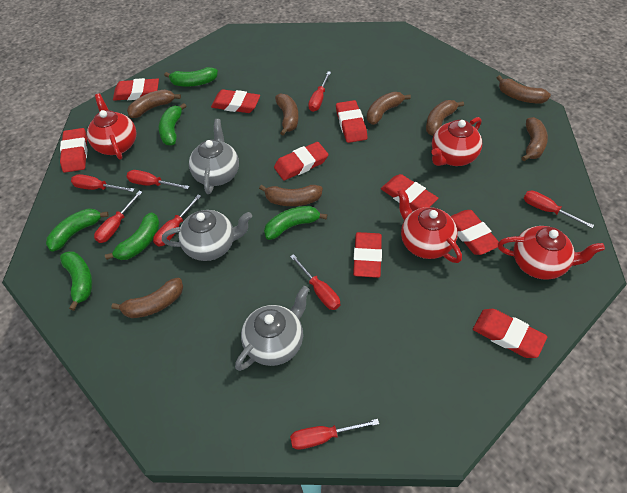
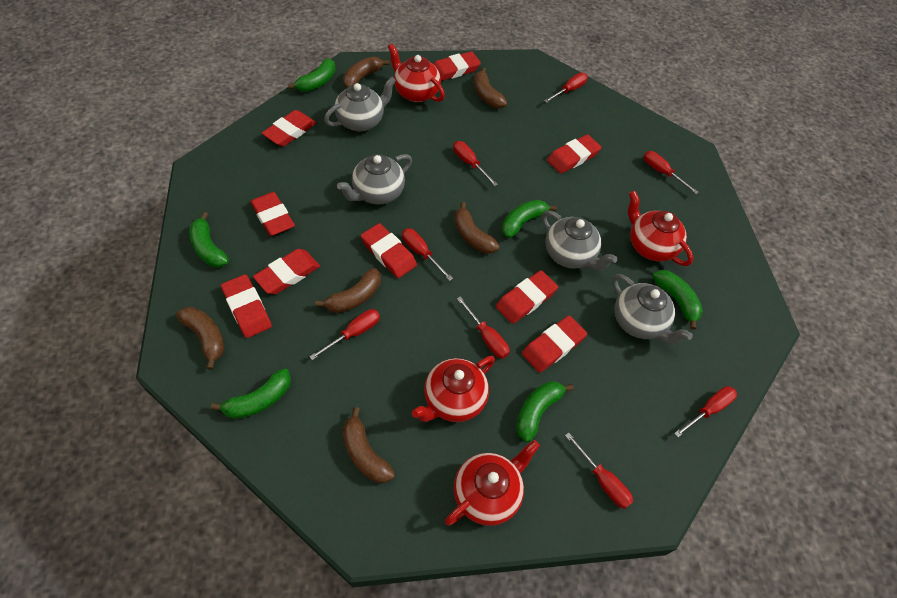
brown banana: [111,278,183,318] [127,90,181,118] [259,185,323,206] [275,93,299,136] [367,92,411,125] [426,100,464,136] [497,75,551,104] [521,117,548,161] = 8 -> [176,307,224,370] [315,268,381,313] [343,56,389,88] [343,407,395,483] [454,202,500,253] [474,67,507,108] = 6
grey teapot: [162,210,252,261] [189,119,239,194] [235,286,310,371] = 3 -> [324,77,396,131] [337,154,412,204] [542,210,618,270] [612,274,693,345] = 4

